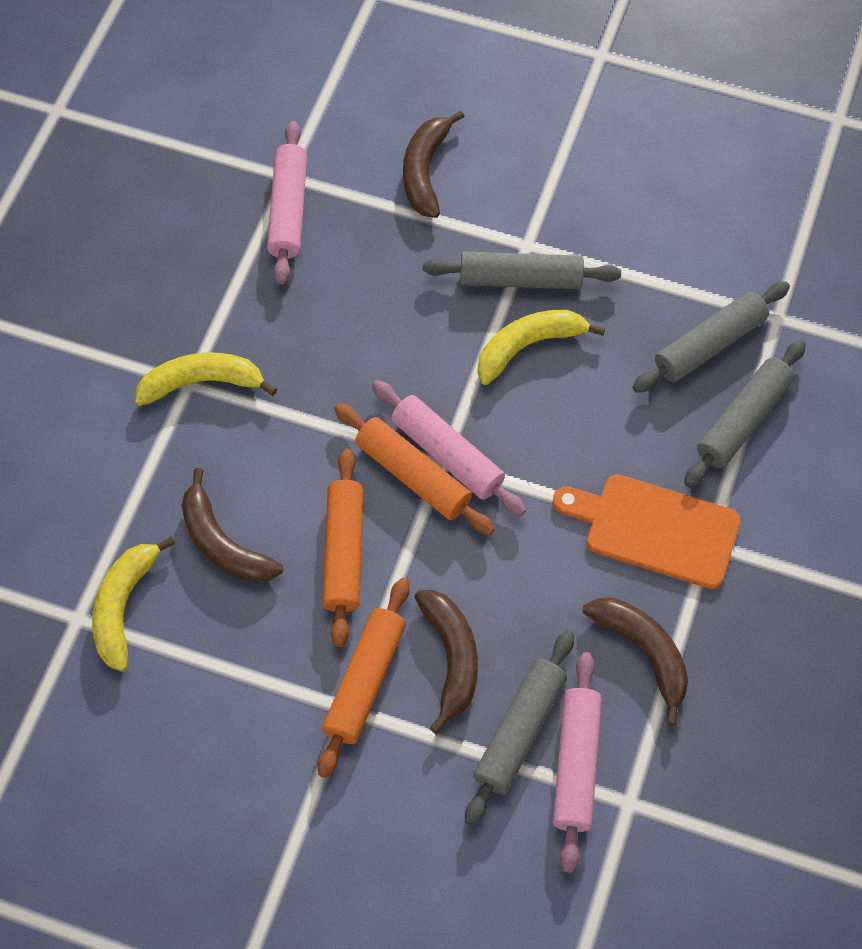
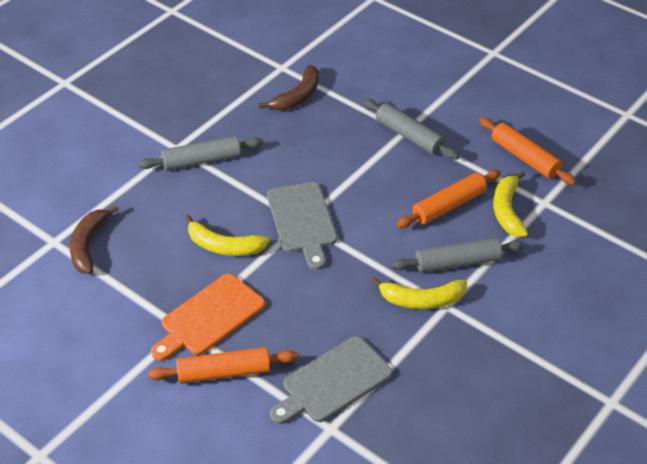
brown banana: [181,468,283,583] [403,111,465,218] [414,590,478,734] [583,598,688,726] = 4 -> [70,205,119,274] [259,65,319,110] = 2
grey cutting board: none = 0 -> [267,182,337,270] [270,336,392,424] = 2
grey rolling pin: [423,251,621,289] [465,631,574,826] [632,282,790,393] [684,340,806,488] = 4 -> [138,136,263,171] [363,99,459,160] [391,238,525,273] = 3
pink rolling pin: [267,121,307,285] [372,380,526,516] [553,652,602,873] = 3 -> none = 0

